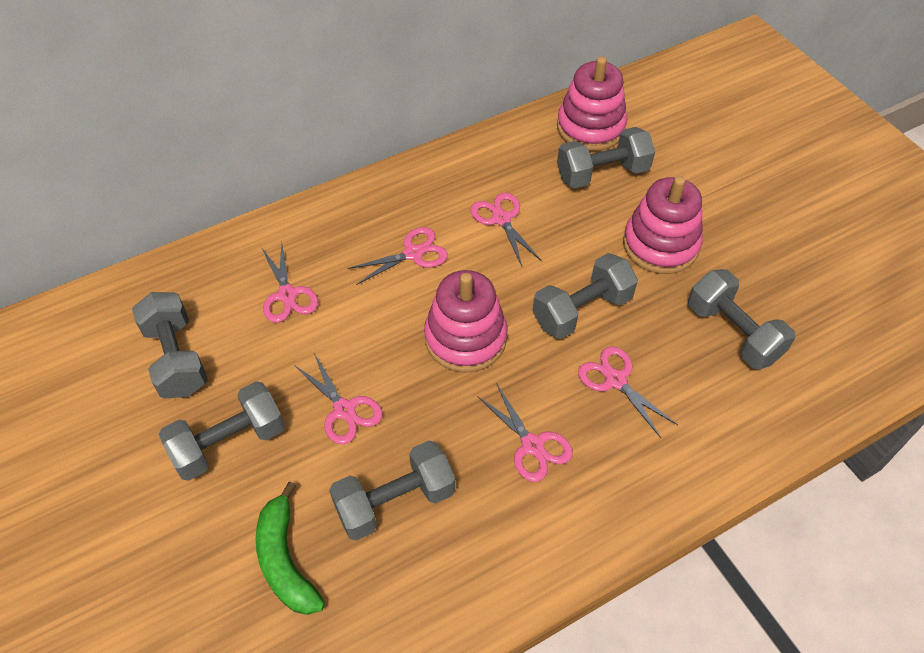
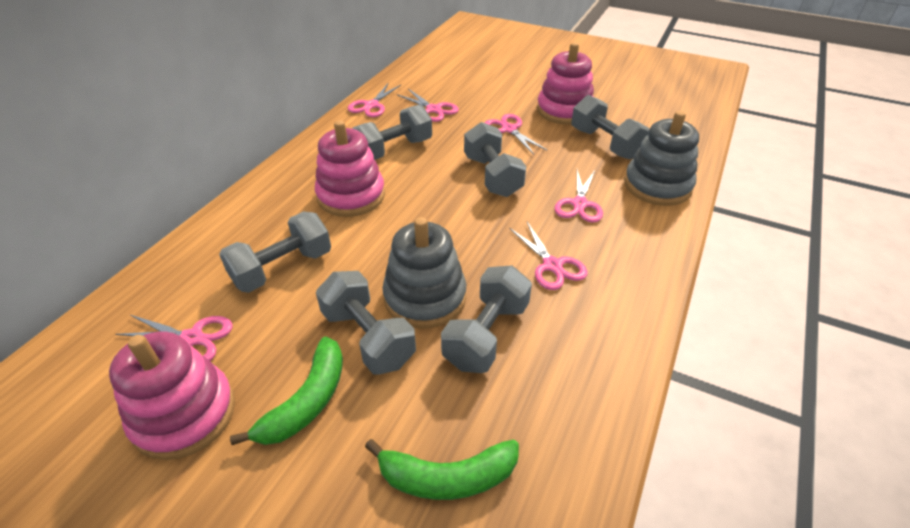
green banana: [256,481,325,615] = 1 -> [230,337,343,445] [365,439,519,500] = 2
grey stacking toy: none = 0 -> [382,217,466,329] [624,111,699,206] = 2

